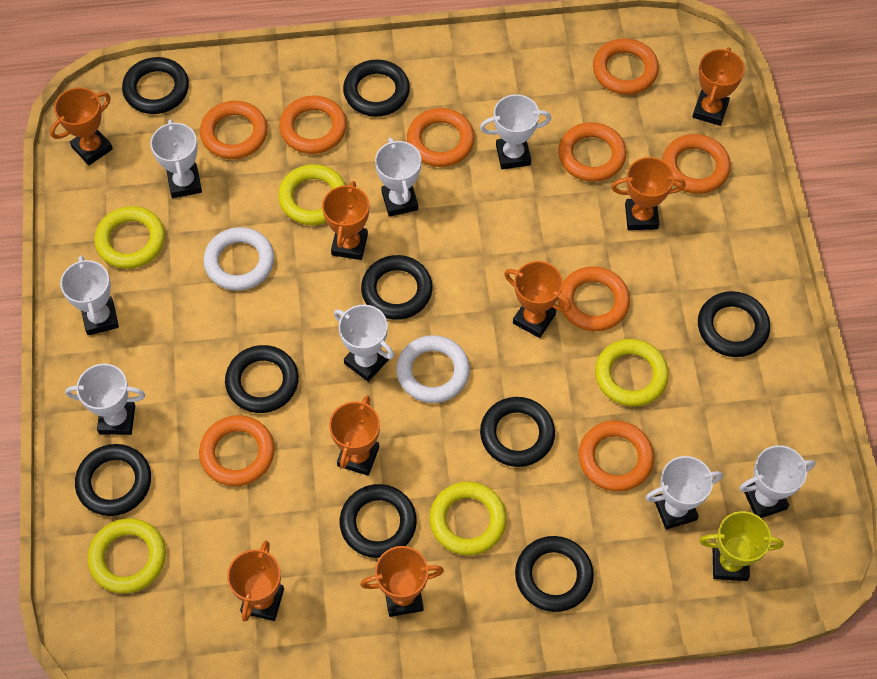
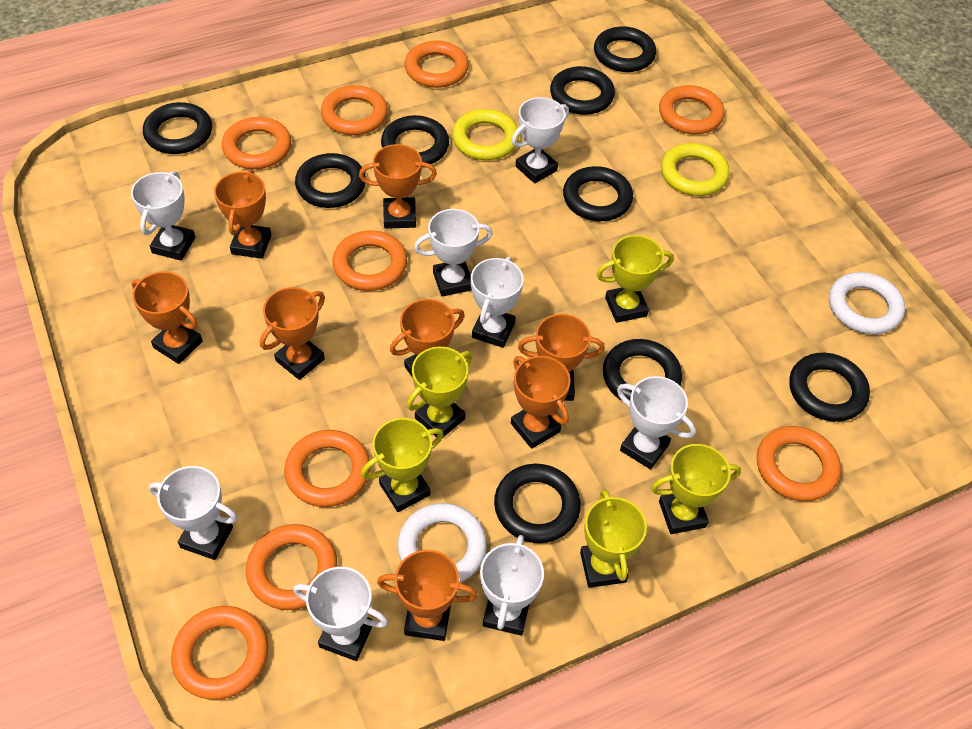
yellow ring: [87,518,166,593] [94,206,165,269] [278,164,346,225] [429,481,507,555] [595,339,669,406] = 5 -> [452,109,520,160] [661,143,730,196] = 2
yellow trophy: [699,511,784,581] = 1 -> [361,418,444,512] [407,347,472,437] [580,490,647,588] [596,235,674,323] [651,444,741,534] = 5

